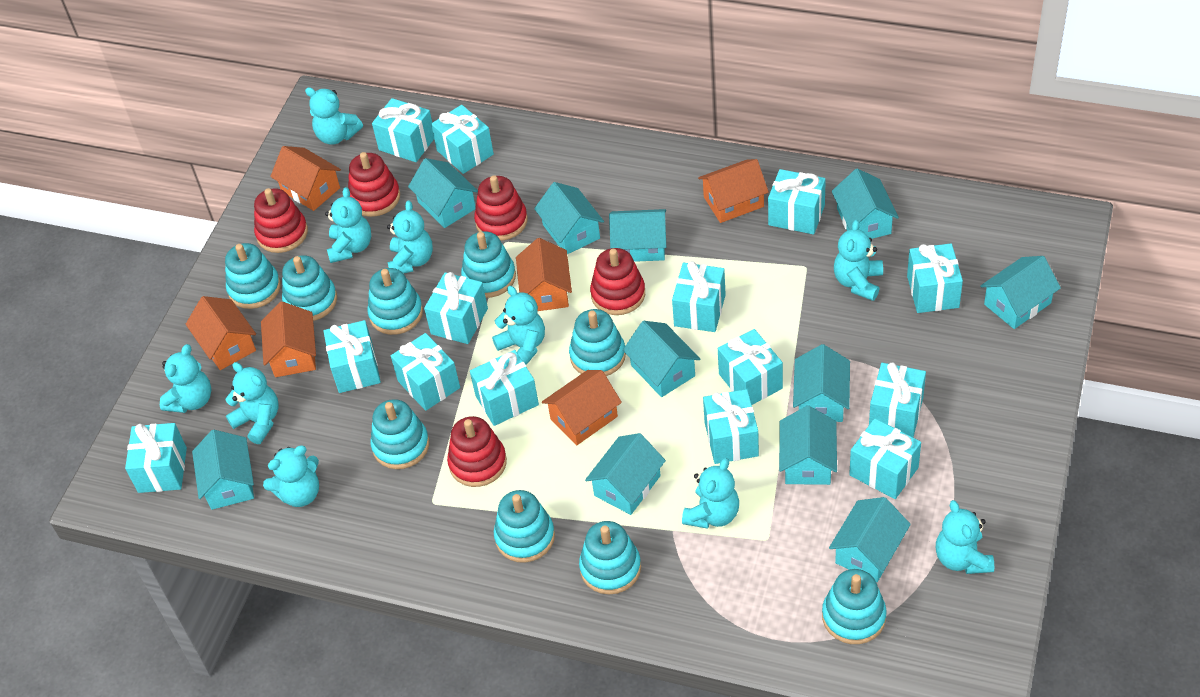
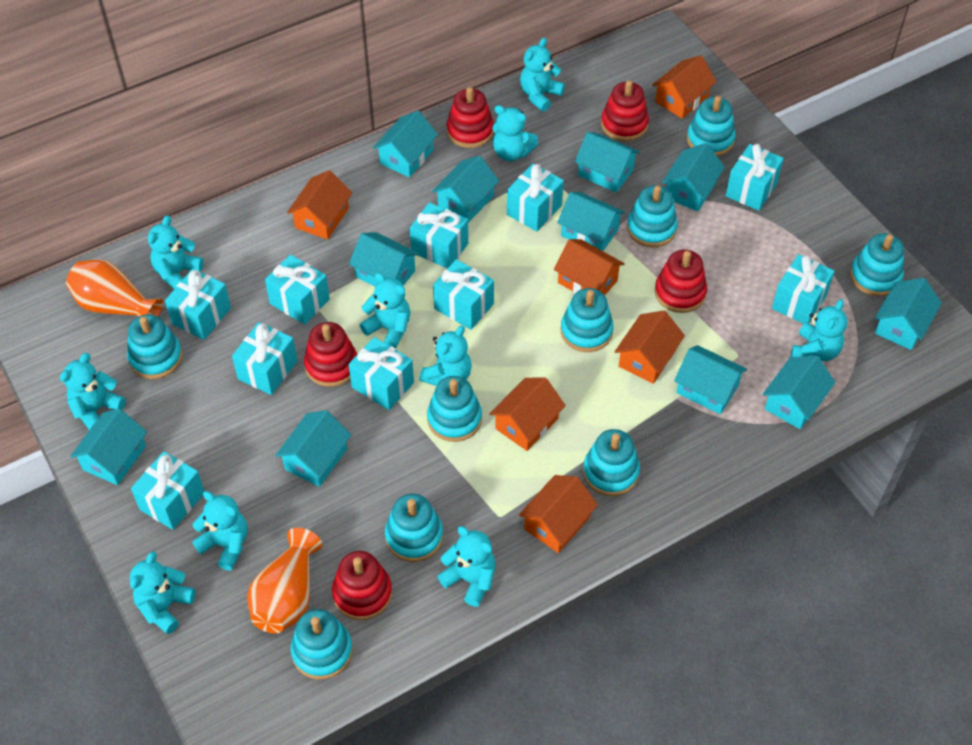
orange vase: none = 0 -> [66,259,163,317] [247,528,322,634] = 2
turquoise gift: [125,423,187,493] [323,320,381,393] [372,98,434,162] [391,333,460,411] [424,272,488,344] [431,105,494,174] [470,350,539,426] [672,261,726,332] [703,389,759,464] [718,329,783,405] [768,169,826,235] [849,418,921,499] [869,363,926,437] [907,243,963,313] = 14 -> [131,451,205,530] [165,269,231,340] [232,322,297,395] [265,254,330,325] [349,337,414,410] [409,202,468,269] [433,259,494,330] [507,164,564,232] [726,144,784,211] [772,254,835,324] = 10

